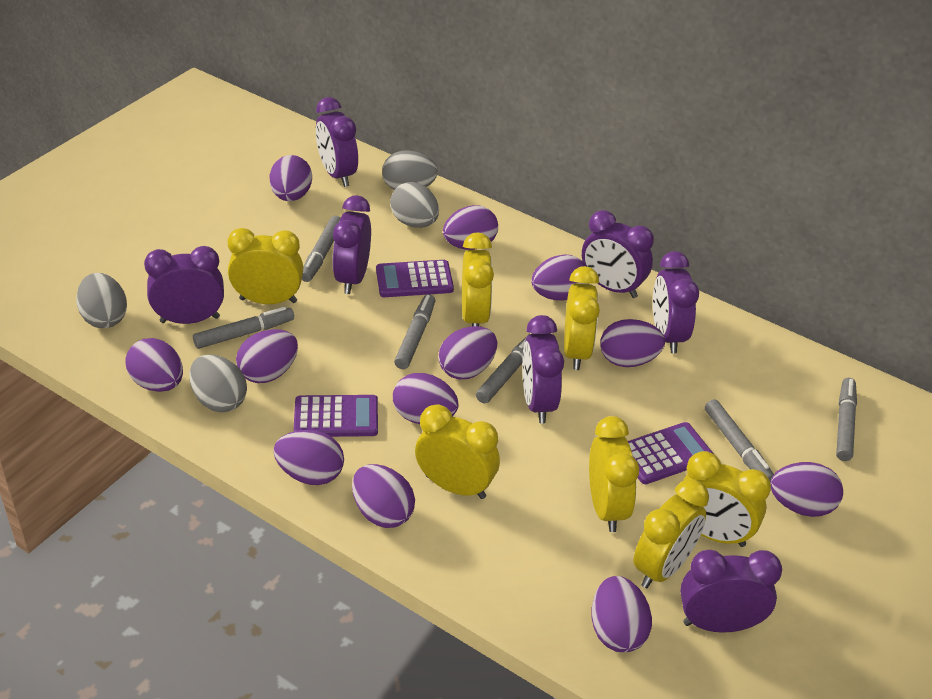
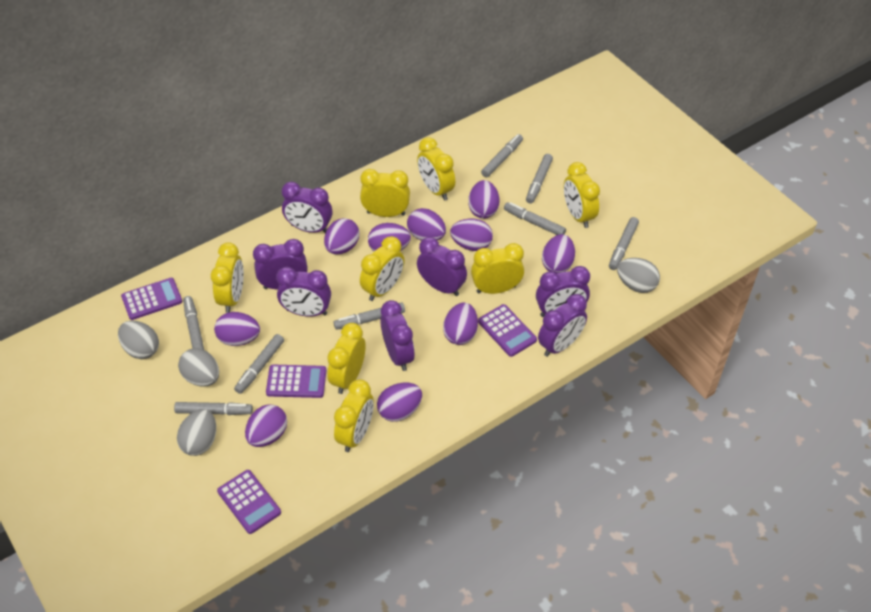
grey marker: [193,307,294,349] [302,216,341,282] [394,294,435,369] [476,333,532,403] [705,399,774,482] [836,378,857,461] = 6 -> [174,402,253,415] [183,296,204,350] [234,334,284,394] [334,302,405,330] [481,134,523,177] [504,202,566,235] [526,154,553,204] [609,217,639,270] = 8
purple calculator: [293,395,378,437] [376,260,454,297] [628,422,714,484] = 3 -> [121,278,182,320] [217,470,281,534] [266,365,326,398] [478,304,537,357] = 4
purple egg: [125,338,183,392] [236,329,298,383] [269,155,312,201] [273,430,344,485] [352,464,415,528] [393,373,459,424] [438,326,497,379] [443,205,498,250] [531,254,588,301] [591,576,652,652] [600,319,665,367] [770,462,843,517] = 12 -> [214,312,260,346] [245,404,287,447] [324,218,359,254] [368,223,411,251] [377,383,422,422] [407,208,446,241] [443,303,478,345] [450,219,493,251] [468,180,499,219] [542,234,575,274] = 10
yellow clock: [228,228,303,304] [415,404,500,499] [462,232,494,326] [564,266,600,370] [589,416,639,532] [633,479,709,588] [683,451,771,547] = 7 -> [211,242,244,313] [327,323,366,394] [334,379,374,452] [360,169,410,217] [360,236,405,301] [417,137,455,201] [471,243,524,294] [564,162,600,228] = 8

